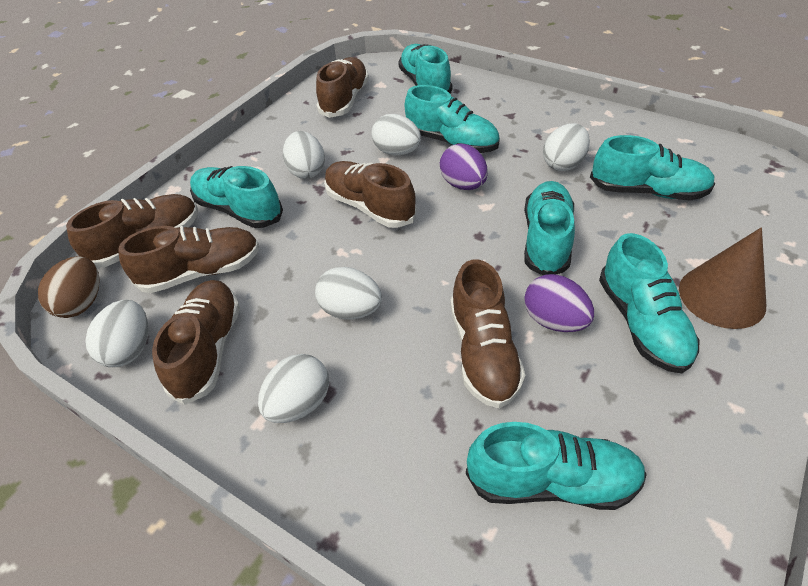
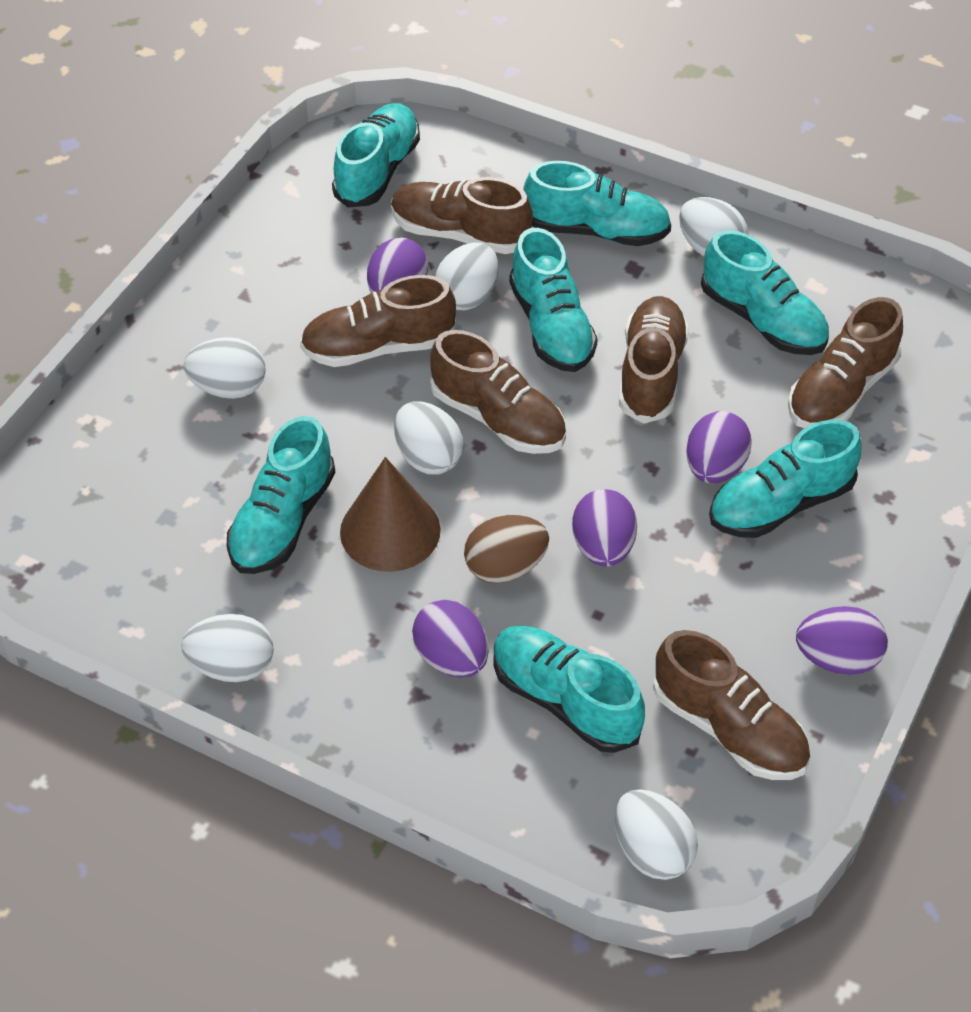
purple egg: [440,143,488,190] [524,274,594,332] = 2 -> [367,238,428,293] [412,600,489,677] [572,489,637,567] [686,411,752,483] [796,606,888,675] = 5

